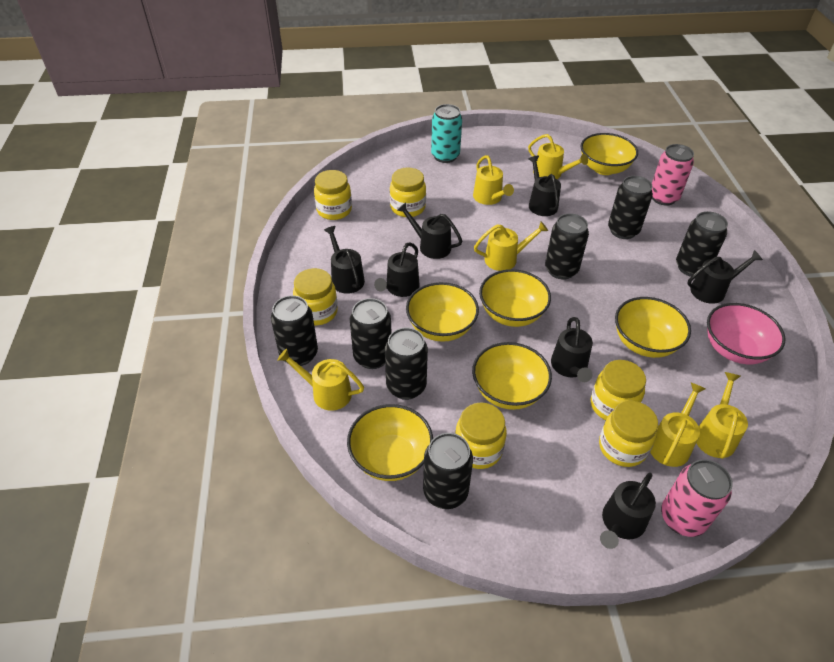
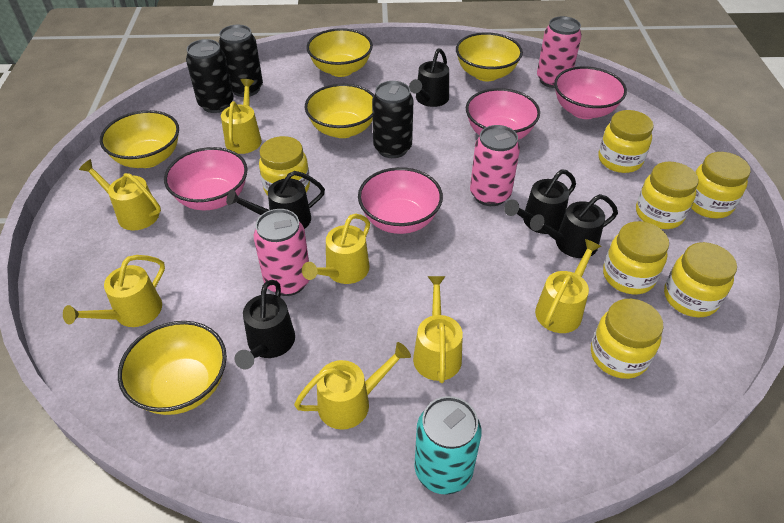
black can: [271,295,318,366] [350,298,391,369] [385,328,428,400] [423,433,473,509] [545,213,589,280] [608,176,653,239] [676,211,728,277] = 7 -> [186,39,234,113] [219,25,263,97] [372,81,413,158] = 3
black watering can: [324,226,365,294] [374,242,420,297] [397,203,462,259] [528,156,561,216] [551,317,593,382] [600,473,656,549] [687,250,763,304] = 7 -> [226,171,325,229] [235,280,295,369] [409,48,449,107] [504,169,576,234] [530,194,618,258] = 5
pink bowl: [707,303,785,364] = 1 -> [164,147,248,210] [358,167,443,234] [466,88,540,140] [554,66,627,119] = 4
pink can: [652,144,694,206] [661,459,733,537] = 2 -> [254,209,309,296] [470,125,520,206] [537,16,582,88] = 3
yellow bowl: [347,404,433,481] [406,282,479,342] [472,342,552,410] [479,269,551,327] [581,133,638,175] [615,297,691,358] = 6 -> [100,110,179,168] [118,321,227,415] [305,84,374,138] [306,28,373,77] [456,32,523,81] = 5
yellow jar: [293,268,338,325] [314,170,352,220] [390,167,426,217] [455,403,507,469] [591,360,646,420] [599,401,658,467] = 6 -> [259,136,310,195] [591,299,663,379] [598,110,654,173] [603,221,669,294] [636,162,698,229] [664,242,737,317] [691,152,751,218] = 7
yellow watering can: [277,349,364,411] [473,155,514,205] [474,221,548,271] [528,134,588,179] [650,383,706,467] [696,372,748,459] = 6 -> [63,255,165,327] [79,159,161,230] [221,79,262,154] [294,342,411,430] [302,214,370,284] [413,276,463,383] [535,239,602,333] = 7

